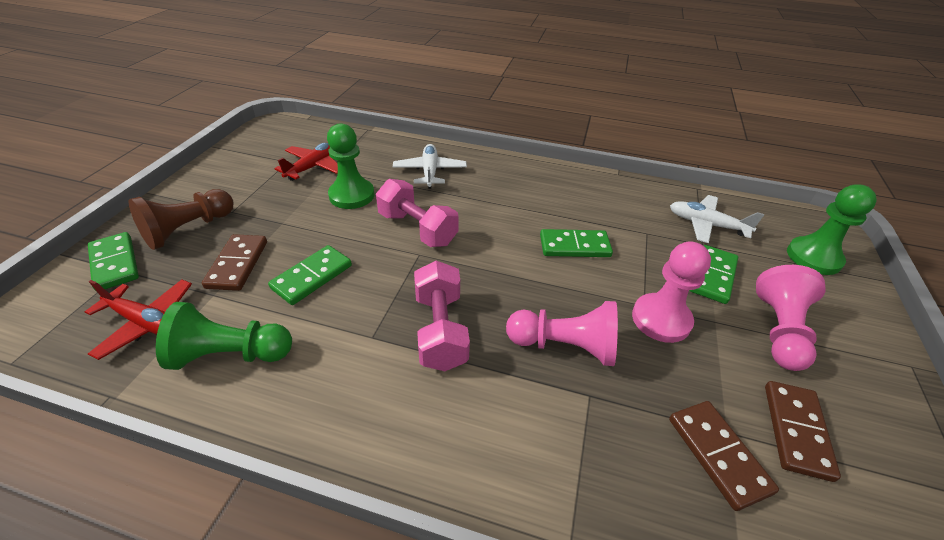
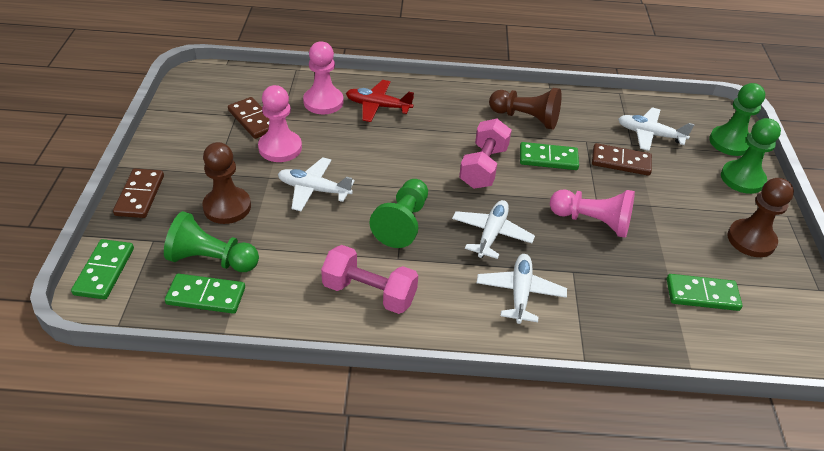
brown pawn: [129,189,234,250] = 1 -> [202,142,251,224] [489,88,562,130] [727,178,794,257] = 3
green pawn: [156,302,292,370] [327,123,375,209] [787,184,877,275] = 3 -> [164,211,259,272] [370,179,428,248] [709,83,765,156] [721,118,781,194] = 4
red plane: [85,279,192,360] [274,143,338,181] = 2 -> [346,80,414,122] = 1
white plane: [393,144,467,189] [670,195,764,243] = 2 -> [278,157,355,211] [452,200,535,259] [477,254,567,324] [618,107,695,151] = 4

